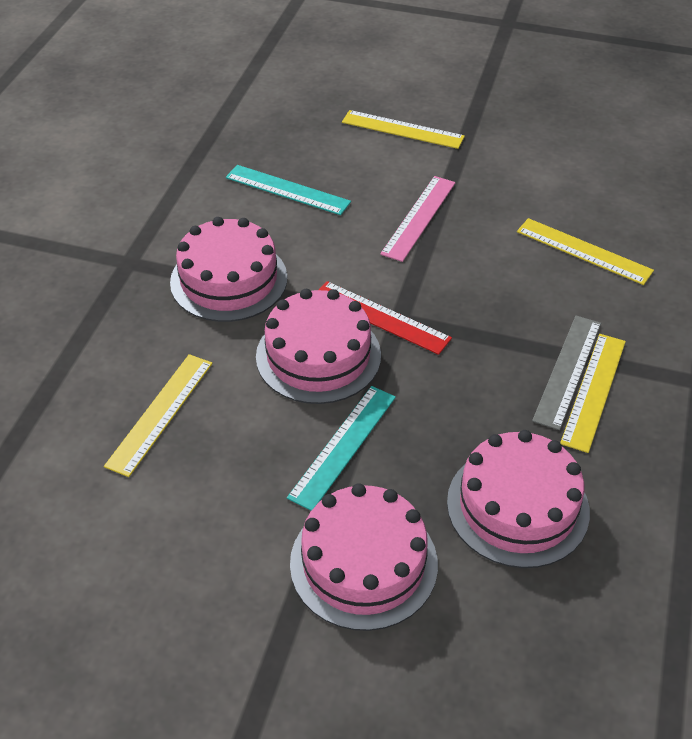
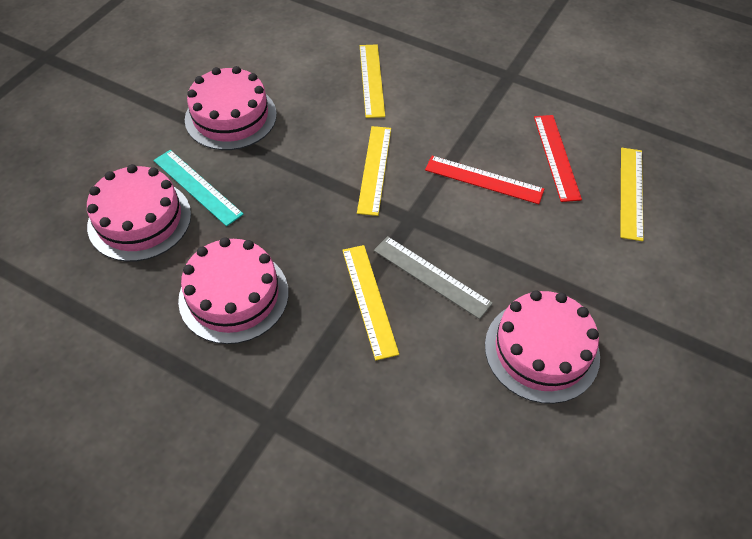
pink ruler: [380,176,455,262] = 1 -> none = 0
red ruler: [319,281,452,355] = 1 -> [425,156,544,204] [534,115,582,202] = 2
turquoise ruler: [226,165,351,215] [287,386,396,511] = 2 -> [153,150,244,226] = 1

